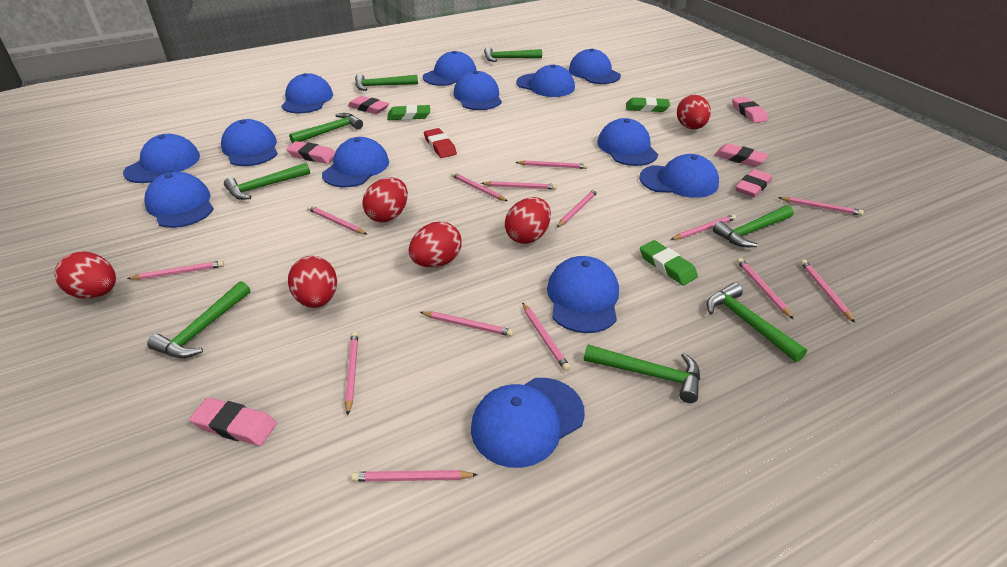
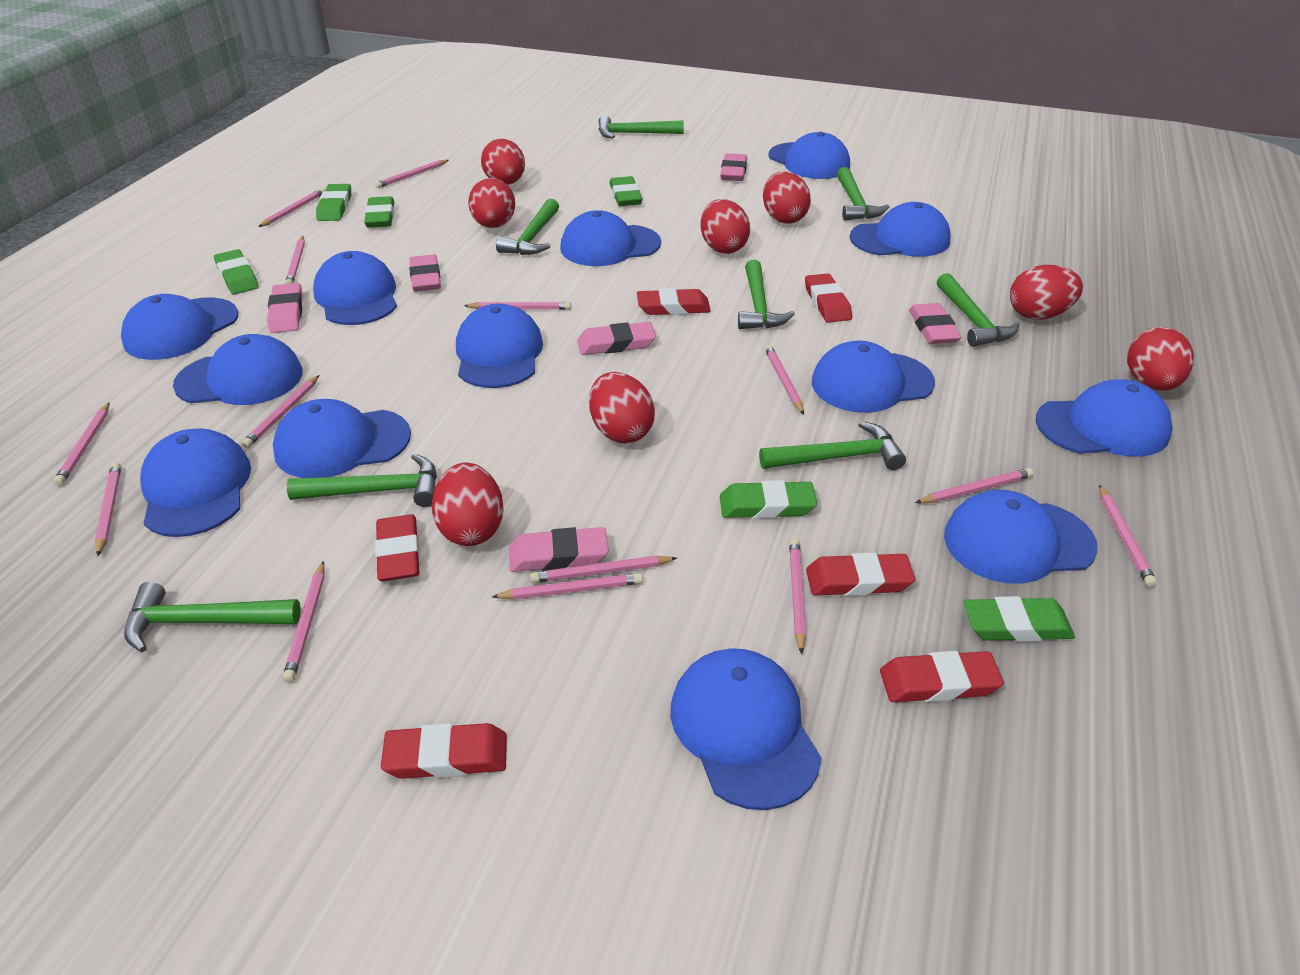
green eraser: [387,105,430,120] [626,97,670,112] [640,240,698,285] = 3 -> [214,249,259,295] [316,184,351,221] [364,196,394,228] [609,176,642,206] [720,480,817,519] [963,596,1075,642] = 6
red egg: [55,252,116,299] [288,256,337,308] [362,178,408,223] [409,221,462,267] [505,197,551,244] [677,95,711,129] = 6 -> [432,463,504,546] [468,178,515,228] [481,139,525,185] [589,372,655,443] [700,199,750,254] [763,172,811,224] [1010,265,1083,320] [1127,327,1194,391] = 8
red eraser: [424,128,457,158] = 1 -> [375,514,419,581] [381,723,507,779] [637,288,711,315] [805,274,852,322] [806,552,915,596] [880,651,1004,702] = 6

